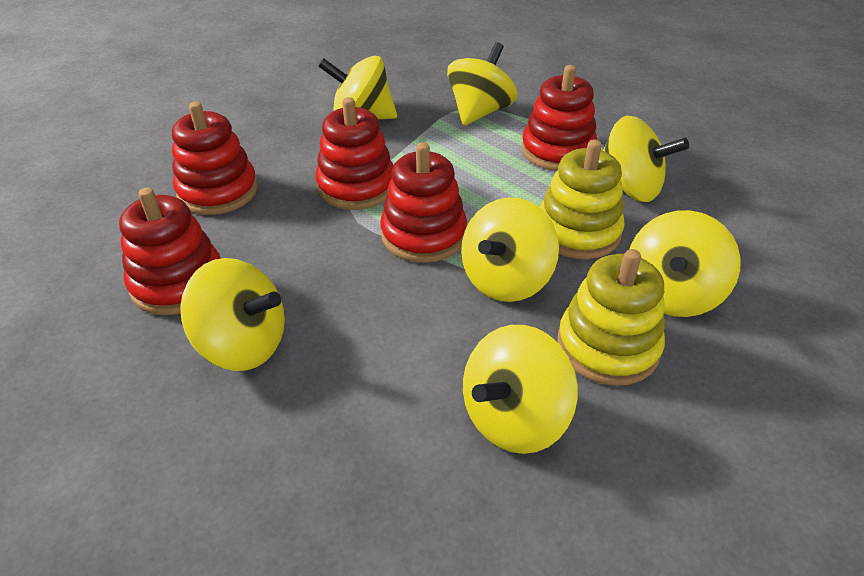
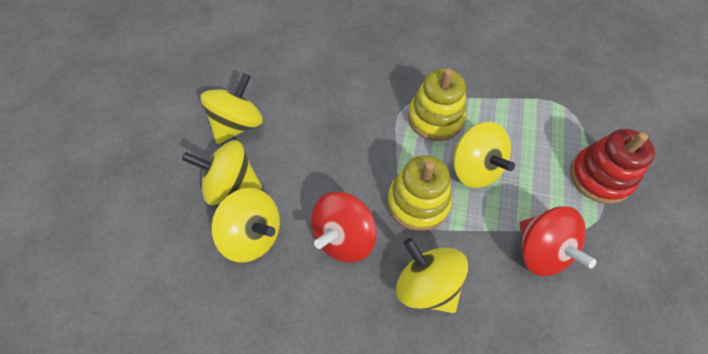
red spinning top: none = 0 -> [311,192,377,263] [519,206,597,276] = 2
red stacking toy: [119,188,221,315] [172,102,258,215] [315,97,393,210] [380,142,467,263] [521,65,597,171] = 5 -> [570,129,655,204] = 1
yellow spinning top: [180,258,285,371] [318,56,397,119] [447,42,518,126] [461,198,559,302] [463,325,578,454] [603,116,689,202] [630,210,741,317] = 7 -> [182,140,262,205] [200,73,263,144] [211,188,280,262] [396,238,468,313] [453,122,515,188] = 5

